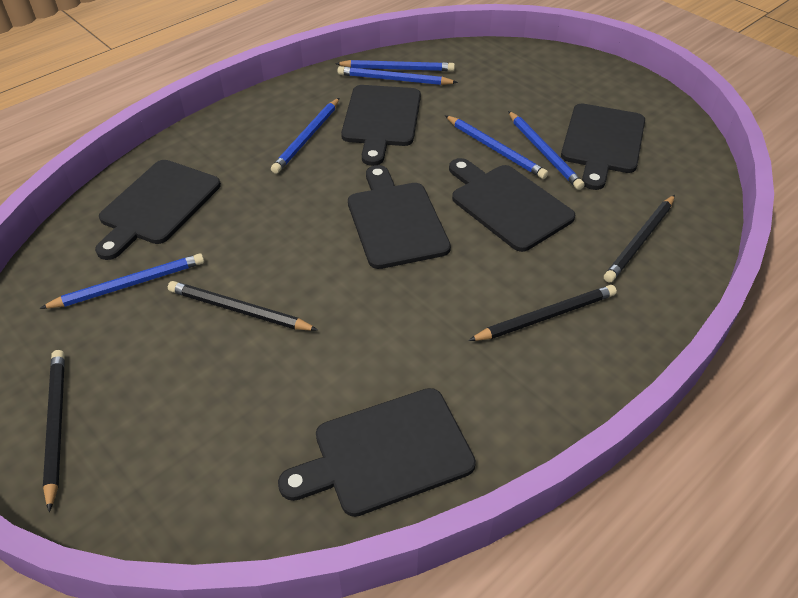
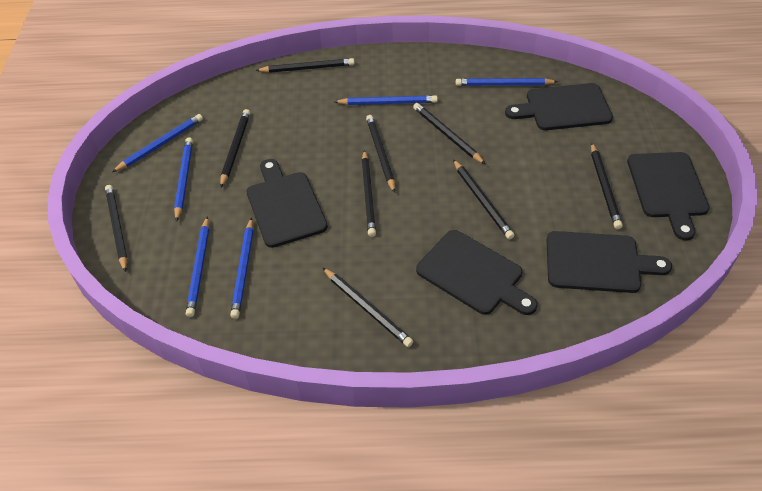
black cutting board: [95,160,221,260] [278,388,476,517] [341,85,421,166] [348,165,451,269] [449,158,575,252] [561,103,645,190] = 6 -> [247,159,328,248] [416,230,538,315] [505,83,613,130] [547,231,672,293] [627,152,709,240] = 5
black pencil: [43,350,65,512] [168,281,318,331] [468,285,617,341] [604,195,675,283] = 4 -> [105,185,127,272] [220,109,250,188] [255,58,354,73] [322,267,413,347] [362,150,376,237] [366,115,395,193] [413,103,485,164] [453,159,515,239] [591,143,623,229] = 9

